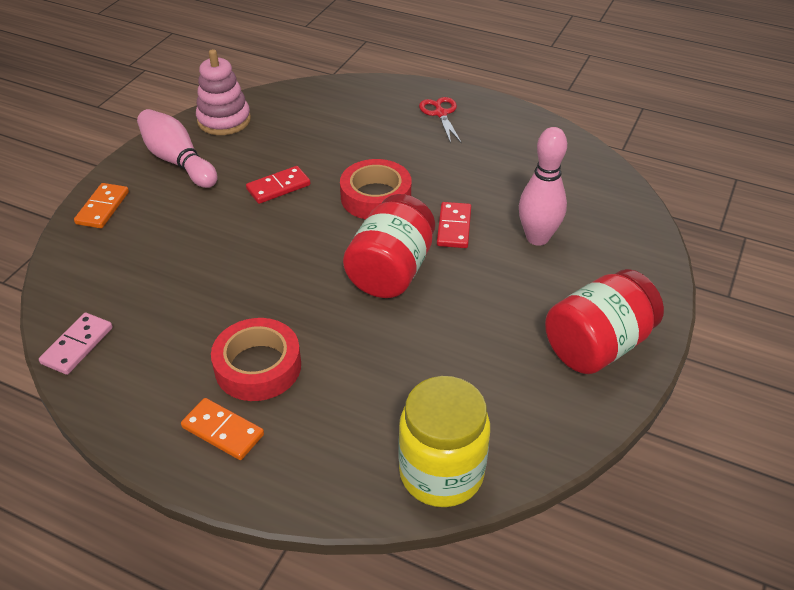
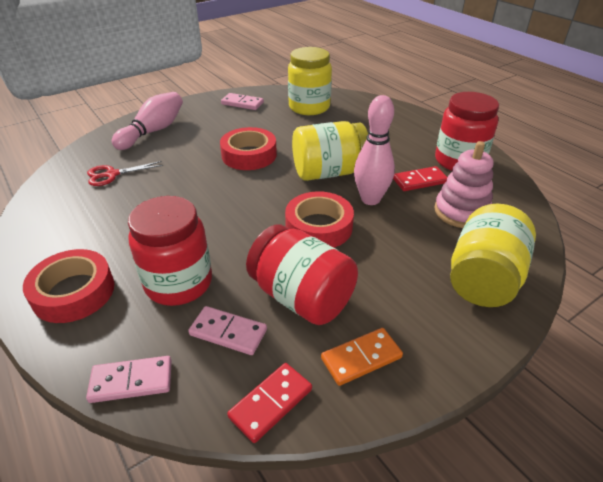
orange domino: [74,183,129,228] [181,398,264,460] = 2 -> [321,328,403,386] = 1
pink domino: [39,313,113,375] = 1 -> [86,356,172,403] [188,306,267,355] [221,93,264,110] = 3
red jar: [343,194,435,298] [545,269,664,374] = 2 -> [128,196,212,306] [246,225,358,325] [435,92,499,171] = 3
red tape: [211,318,301,401] [340,159,411,219] = 2 -> [23,249,114,323] [220,127,277,170] [285,191,354,248] = 3
yellow jar: [399,376,490,507] = 1 -> [288,47,332,115] [292,121,368,181] [450,204,536,307] = 3

